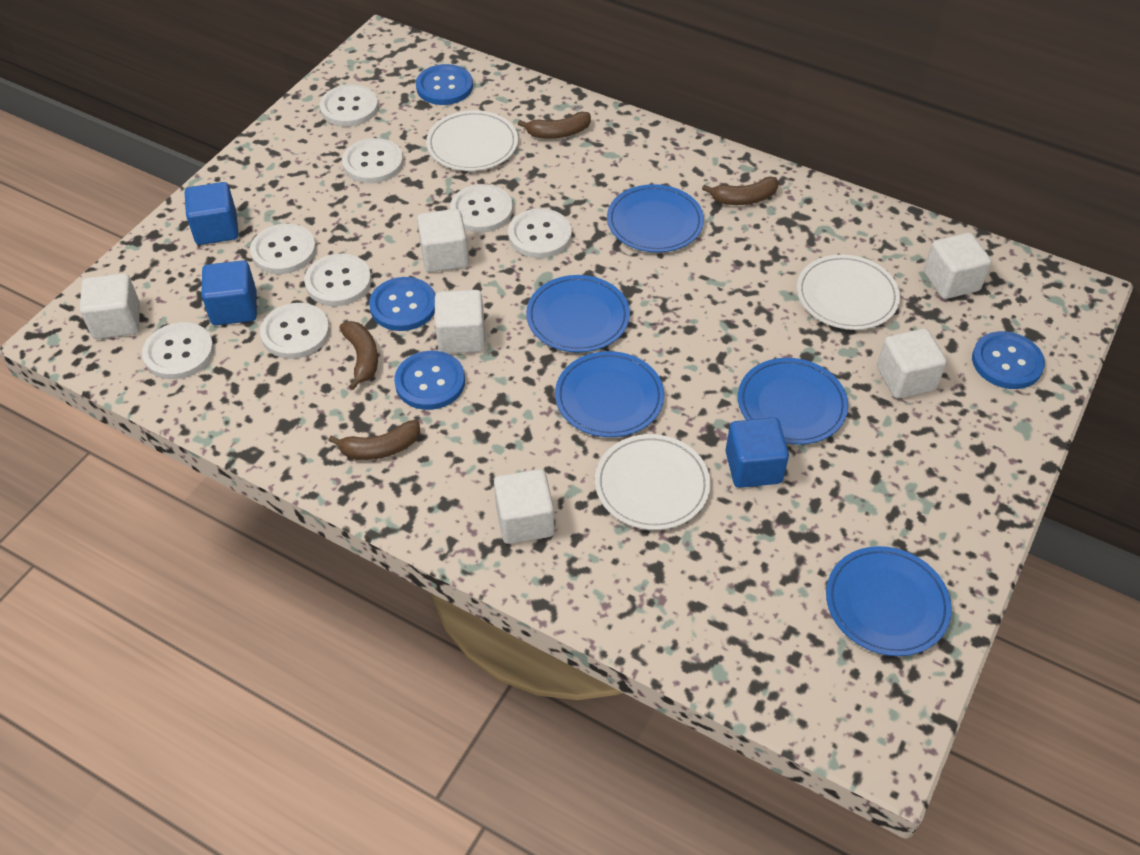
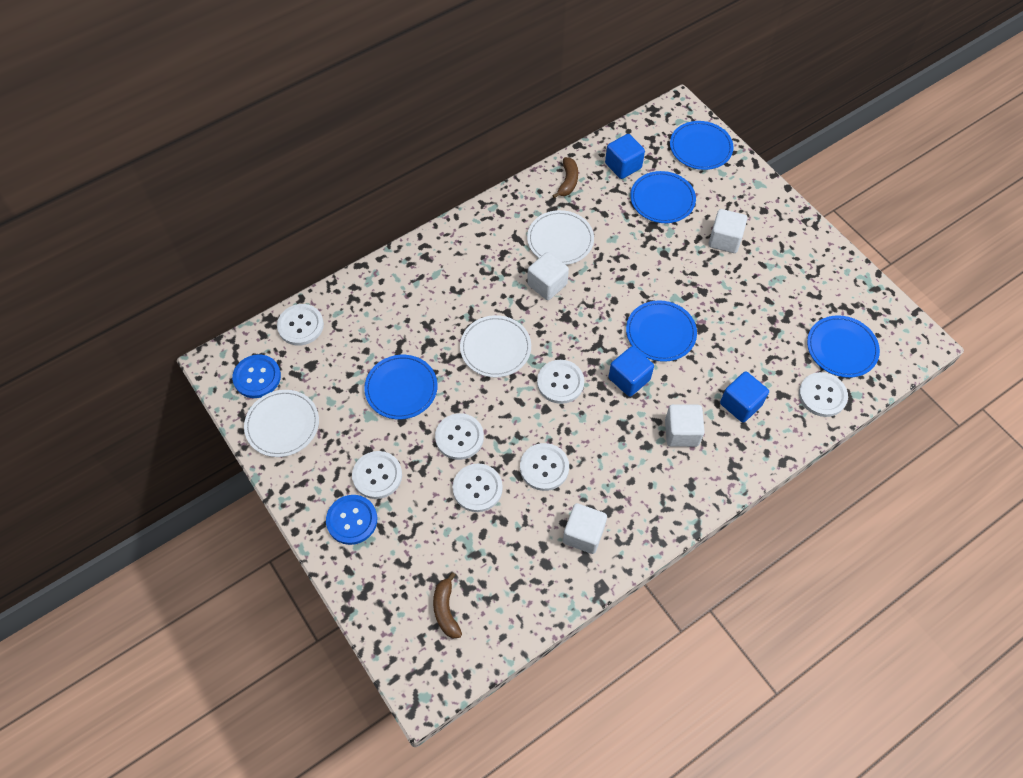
blue button: [369,277,436,331] [394,351,465,410] [416,64,473,105] [972,331,1045,389] = 4 -> [232,354,281,398] [326,495,377,545] = 2
brown banana: [328,420,420,460] [340,321,378,390] [518,112,591,139] [702,177,779,205] = 4 -> [433,572,462,638] [552,157,578,198] = 2
white button: [142,322,214,379] [250,224,316,274] [260,303,330,359] [304,254,371,306] [320,84,378,127] [342,138,403,183] [450,184,513,232] [508,208,572,258] = 8 -> [277,304,324,346] [352,451,402,499] [435,413,484,460] [453,463,503,512] [520,443,569,491] [537,360,584,404] [799,372,848,417] = 7
white cube: [80,273,140,339] [417,209,469,272] [435,290,485,354] [494,469,554,544] [877,328,947,398] [924,233,991,299] = 6 -> [527,252,569,300] [563,503,607,554] [665,404,705,447] [708,209,747,253] = 4

